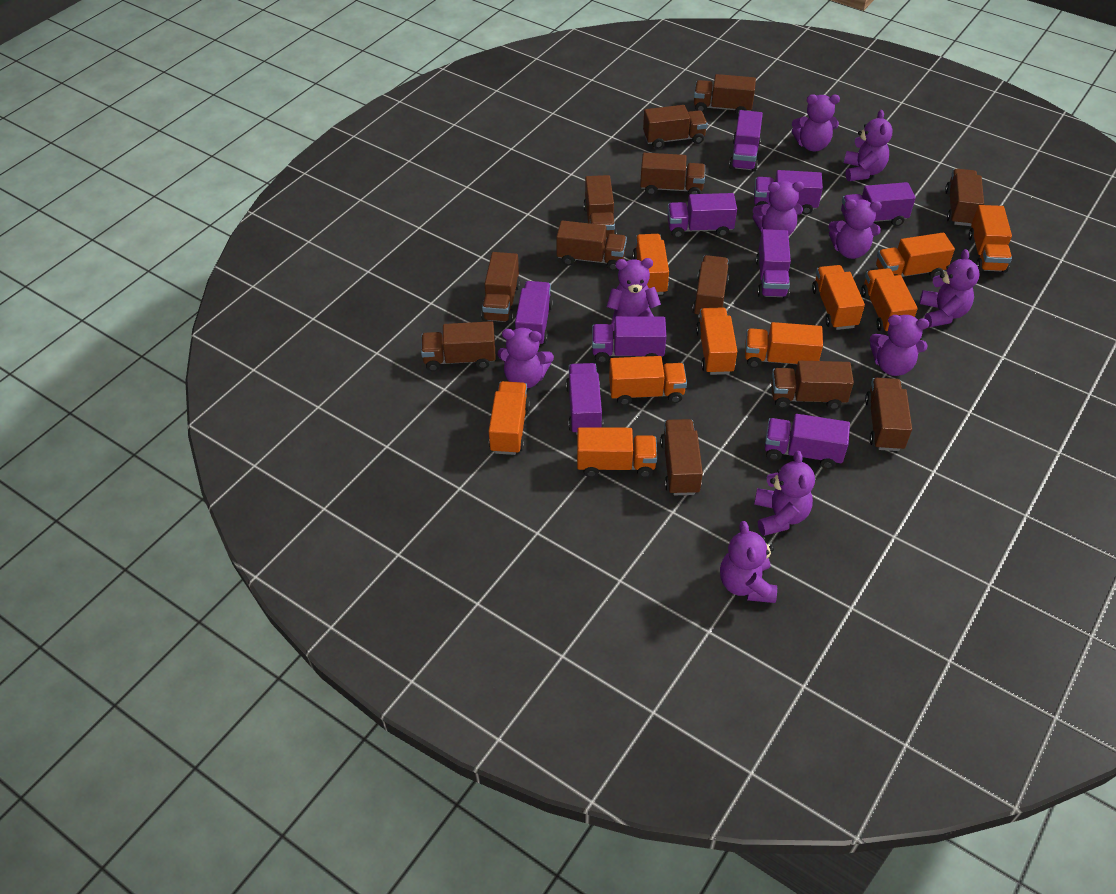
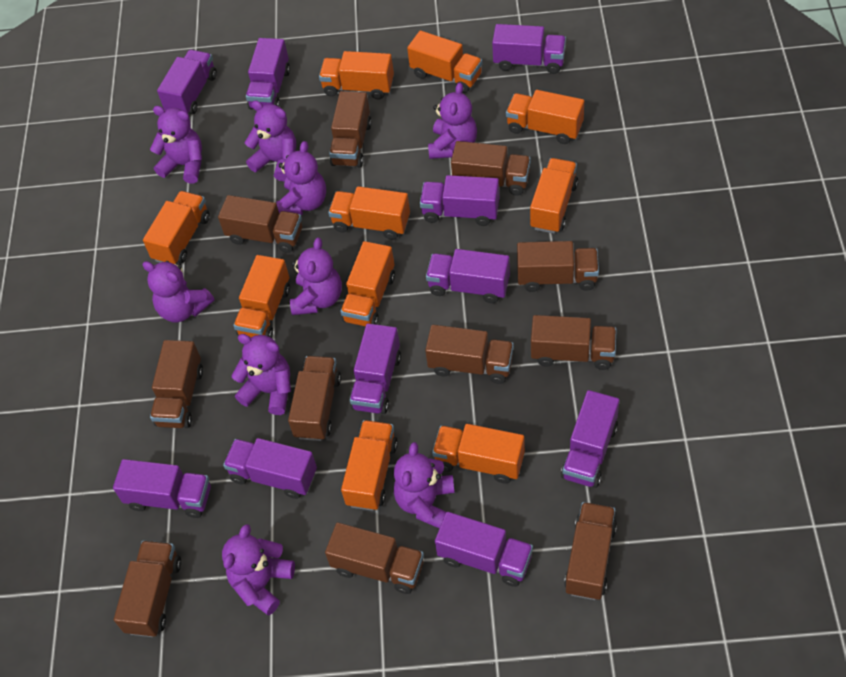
brown truck: [421,321,496,372] [481,252,520,323] [556,220,627,271] [583,175,617,239] [640,153,705,195] [643,105,708,149] [660,419,703,495] [692,255,729,318] [694,74,756,115] [771,361,854,410] [865,378,912,451] [945,169,984,226] = 12 -> [114,541,181,637] [150,340,203,428] [218,195,302,253] [288,356,341,441] [325,522,424,594] [329,91,372,167] [425,325,514,384] [451,141,531,196] [517,241,599,292] [531,315,617,370] [564,502,617,600] = 11
purple teddy bear: [498,328,554,389] [607,258,661,331] [720,521,777,603] [753,181,804,236] [754,451,815,536] [792,94,840,151] [828,199,882,259] [844,110,893,181] [869,315,929,376] [919,249,980,327] = 10 -> [142,261,214,322] [150,106,202,184] [222,524,295,615] [232,334,291,415] [244,100,296,181] [276,141,326,215] [290,238,342,315] [394,442,455,529] [428,83,477,159] = 9
purple truck: [515,281,553,346] [566,363,603,435] [592,316,666,363] [667,193,737,238] [729,110,763,172] [754,170,823,215] [756,229,791,298] [765,414,850,469] [841,182,916,226] = 9 -> [113,459,211,518] [157,50,217,115] [223,438,317,499] [246,38,290,110] [350,323,401,414] [420,175,499,226] [426,249,510,303] [435,512,533,587] [492,24,566,74] [561,390,619,488] = 10

